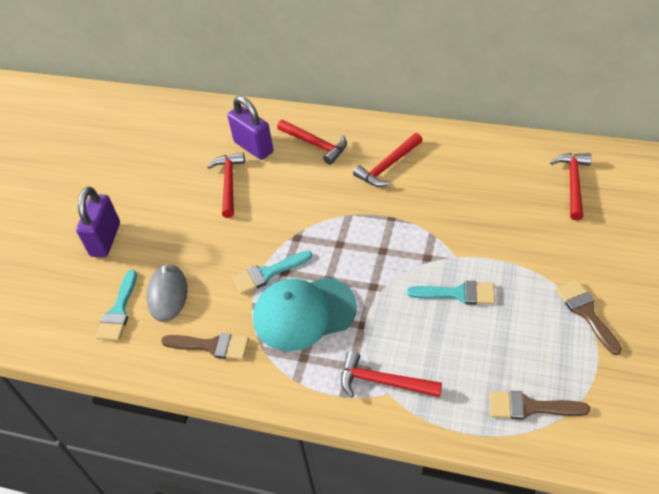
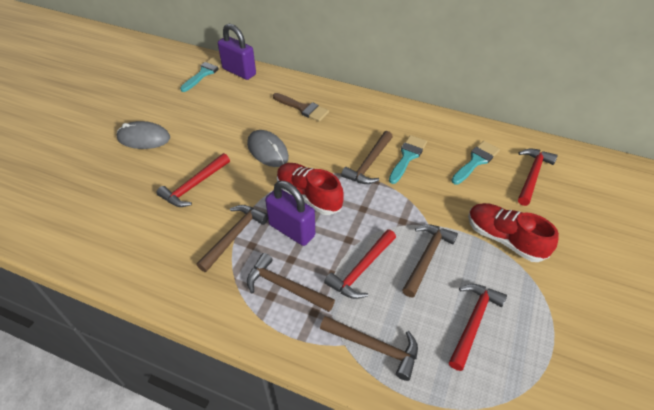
brown brush: [161,333,249,360] [489,391,590,420] [556,280,622,355] = 3 -> [273,93,329,122] = 1
brown hammer: none = 0 -> [196,205,268,272] [247,253,335,312] [320,316,418,381] [341,131,393,184] [402,224,458,297] = 5
grey mouse: [147,264,188,322] = 1 -> [117,121,170,149] [247,130,289,167] = 2
red hammer: [207,152,245,218] [277,120,347,165] [341,351,442,398] [353,133,423,187] [550,153,592,220] = 5 -> [157,153,230,207] [324,229,396,299] [449,284,507,371] [518,149,558,206] = 4
red shoe: none = 0 -> [277,163,344,215] [468,203,559,262] = 2
turquoise cap: [253,277,357,351] = 1 -> none = 0

